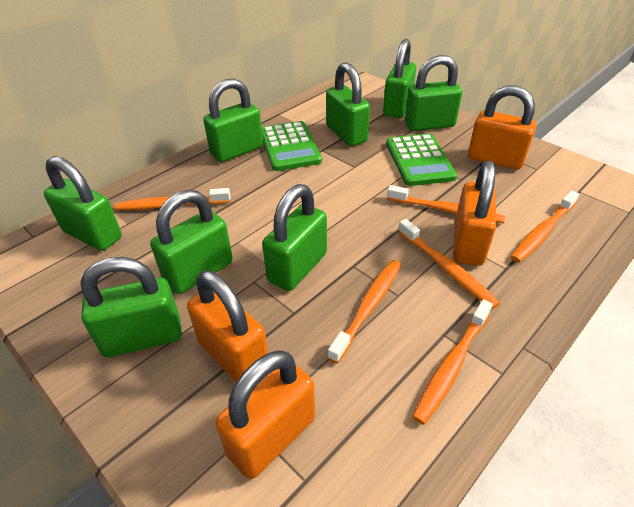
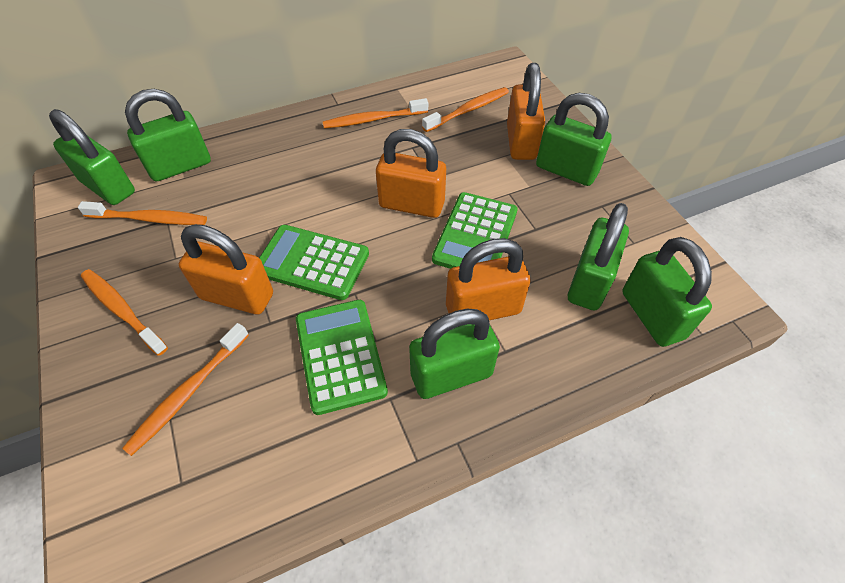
green calculator: [262,121,322,171] [386,134,457,186] = 2 -> [259,225,369,300] [296,300,388,415] [432,192,518,269] = 3
green padlock: [44,156,122,251] [81,257,182,357] [150,190,233,294] [203,78,263,162] [262,184,327,291] [326,62,370,146] [383,39,416,118] [405,55,462,131] = 8 -> [49,109,135,205] [125,89,211,182] [409,309,500,399] [536,93,612,186] [568,203,629,310] [622,237,712,347] = 6
orange toothbrush: [115,188,230,210] [327,260,401,363] [387,185,505,223] [398,219,500,309] [412,299,493,425] [511,190,579,263] = 6 -> [78,201,207,225] [81,269,168,356] [122,323,249,456] [323,98,428,129] [422,87,509,132] = 5

